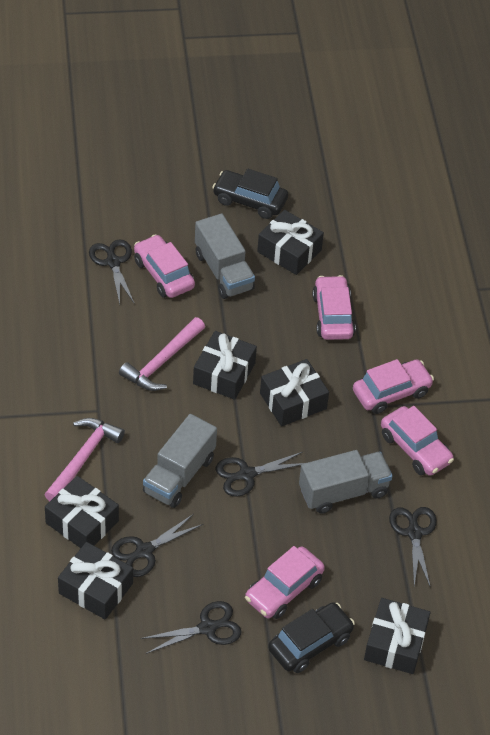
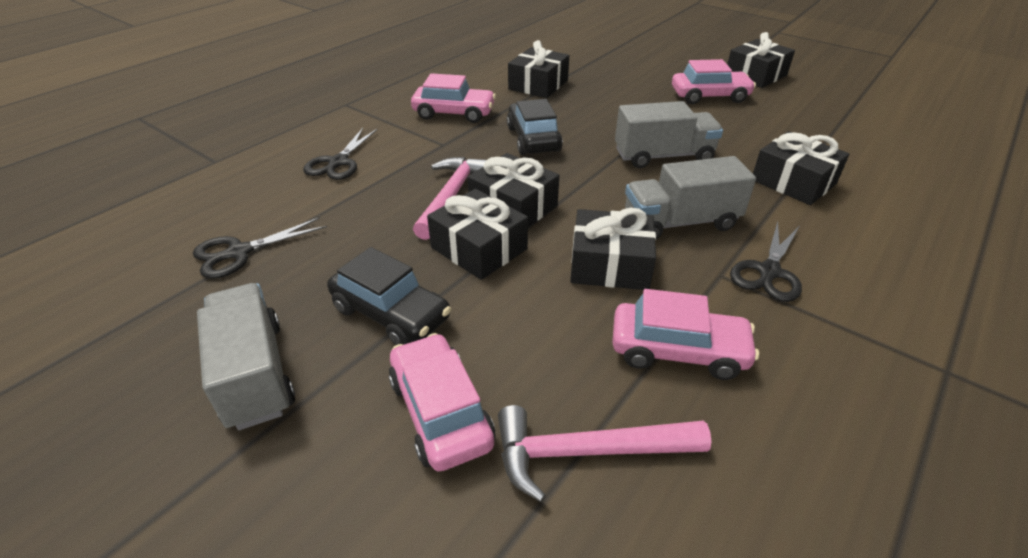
black scissors: [89,239,135,304] [111,514,203,577] [141,601,241,654] [215,451,304,497] [389,507,437,588] = 5 -> [193,217,327,279] [303,128,378,180] [730,221,802,302] = 3
pink car: [134,234,195,298] [245,546,325,619] [312,275,356,340] [353,359,434,414] [381,406,454,476] = 5 -> [389,333,495,472] [411,73,496,123] [612,289,759,380] [672,59,756,104] = 4

